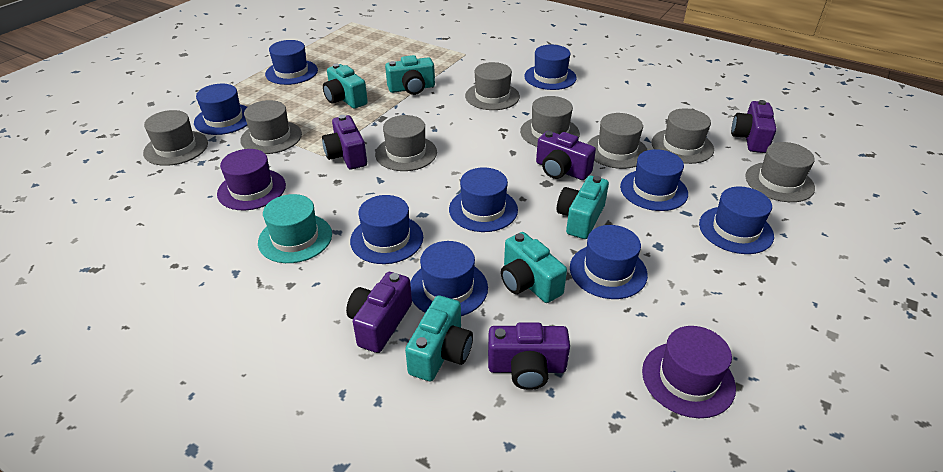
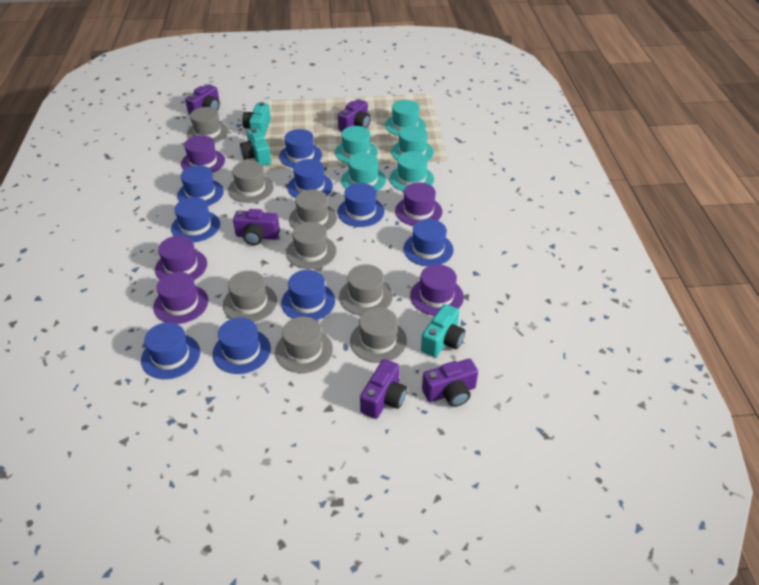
purple hat: [217,149,286,210] [642,326,736,418] = 2 -> [153,272,208,324] [155,236,207,280] [181,135,225,173] [395,182,442,226] [410,264,464,316] = 5
turquoise camera: [323,64,368,109] [385,55,435,95] [405,295,473,381] [501,232,567,303] [557,176,609,239] = 5 -> [240,128,271,166] [242,102,271,137] [421,304,465,357] = 3
turquoise hat: [258,194,332,263] = 1 -> [335,126,378,164] [341,153,386,191] [385,100,426,136] [390,151,434,191] [391,126,434,161] = 5

